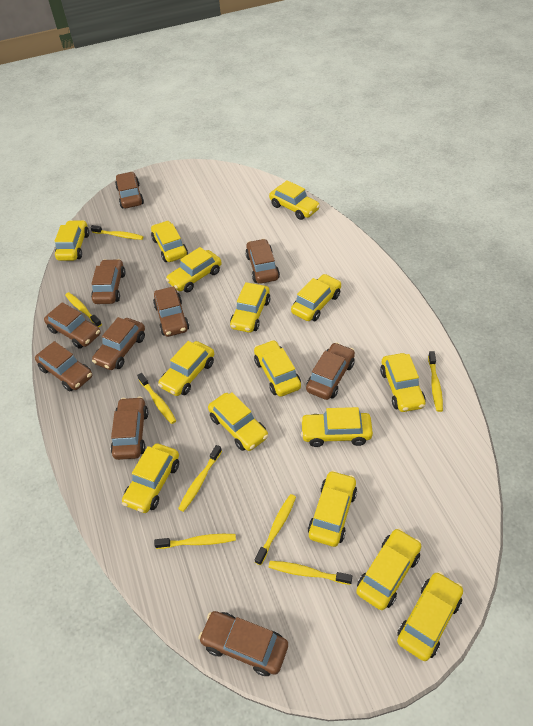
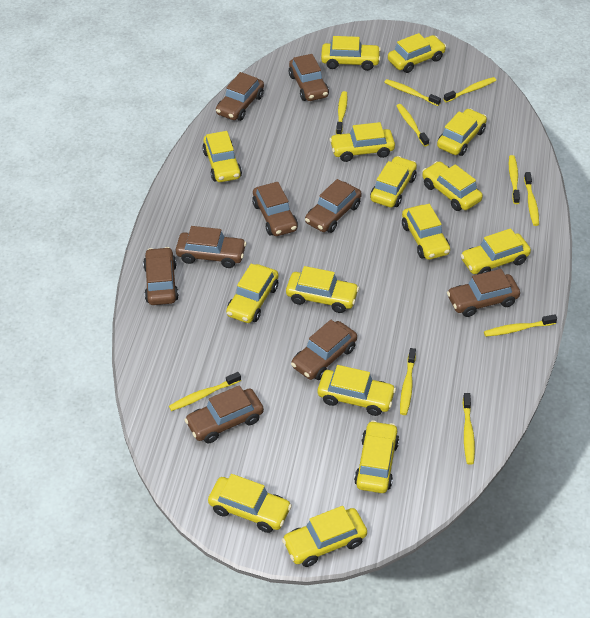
brown car: [35,341,92,391] [44,302,101,349] [91,259,126,304] [92,317,145,370] [111,397,148,460] [115,172,144,208] [153,286,189,337] [198,611,288,676] [245,239,280,284] [306,342,355,400] = 10 -> [143,247,179,305] [176,226,247,268] [185,385,264,443] [216,72,264,121] [252,182,298,236] [289,54,329,101] [291,320,357,380] [305,179,362,233] [447,269,520,317] = 9
yellow toothbrush: [65,292,102,327] [90,225,143,240] [137,373,176,424] [154,534,236,549] [178,445,222,512] [255,494,296,565] [268,561,352,585] [428,351,443,412] = 8 -> [169,372,241,411] [336,91,348,135] [384,79,441,106] [397,104,429,147] [400,348,416,415] [443,77,496,103] [463,393,475,465] [484,314,557,337] [509,155,520,204] [524,172,539,226] = 10

